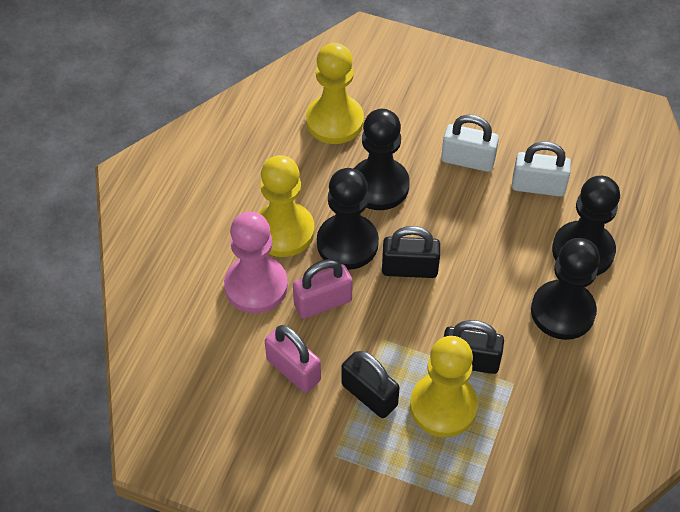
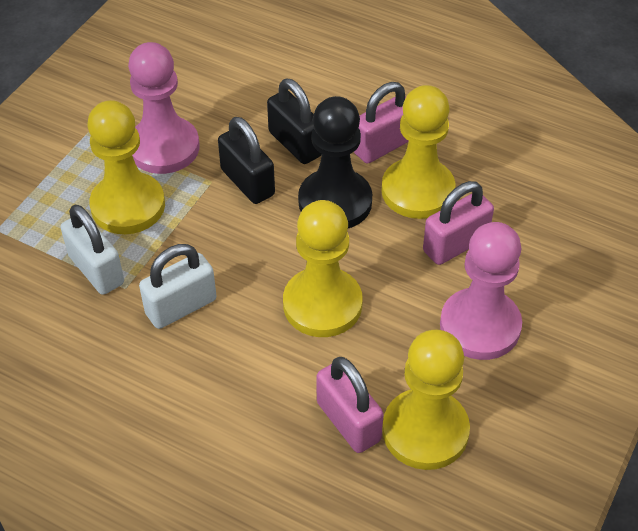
black padlock: [341,351,400,418] [382,226,440,278] [444,320,504,374] = 3 -> [218,117,275,204] [267,78,322,164] = 2
black pawn: [317,168,379,270] [354,109,410,210] [531,238,600,340] [552,176,620,276] = 4 -> [298,96,372,228] = 1
pink padlock: [265,325,321,393] [293,259,353,319] = 2 -> [316,357,383,453] [354,82,409,164] [423,181,494,265] = 3
pink pawn: [224,212,288,314] = 1 -> [128,42,200,174] [440,222,522,360] = 2
yellow pawn: [258,155,314,257] [306,43,364,144] [410,336,478,437] = 3 -> [87,100,165,234] [283,200,363,337] [381,85,455,219] [382,330,470,470] = 4

